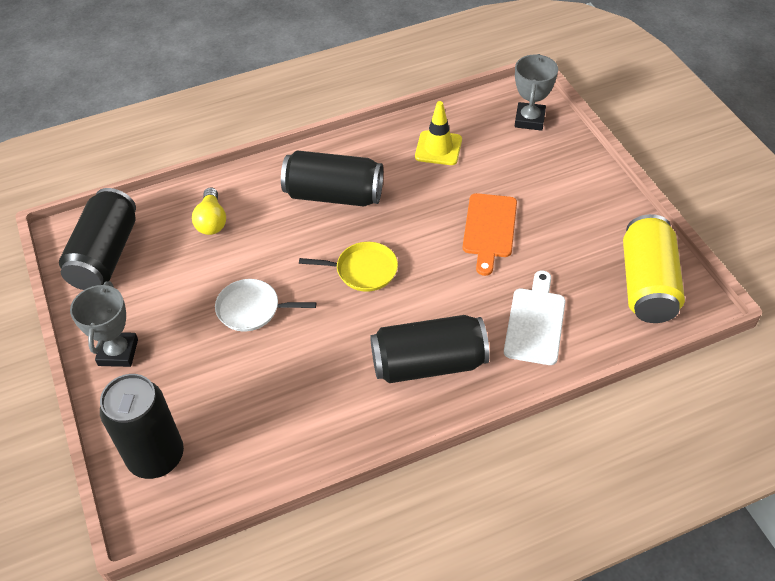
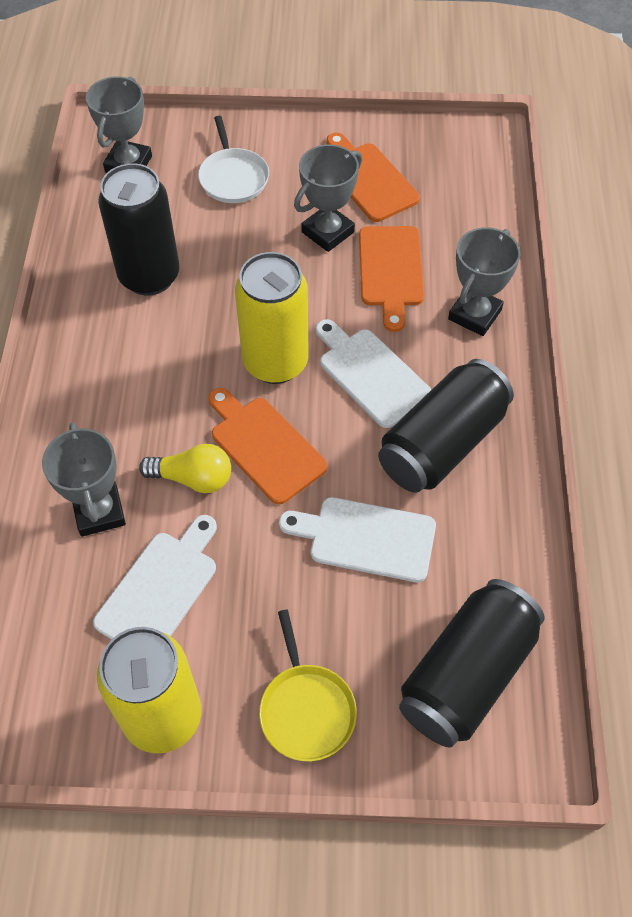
black can: [59,188,136,290] [100,374,184,479] [281,150,383,207] [370,315,490,383] = 4 -> [98,163,179,296] [378,359,514,493] [399,579,545,748] = 3
grey trophy: [70,281,138,367] [515,54,558,131] = 2 -> [42,423,126,537] [86,76,152,173] [294,144,362,252] [448,227,520,336] = 4
orange cutting board: [463,193,517,276] = 1 -> [208,388,328,505] [327,133,420,222] [359,226,424,332] = 3
white cutting board: [504,271,566,365] = 1 -> [93,515,217,640] [279,497,436,582] [316,319,431,428] = 3
yellow can: [623,214,685,323] = 1 -> [97,627,201,753] [235,252,309,384] = 2
yellow traffic cone: [415,101,462,165] = 1 -> none = 0

